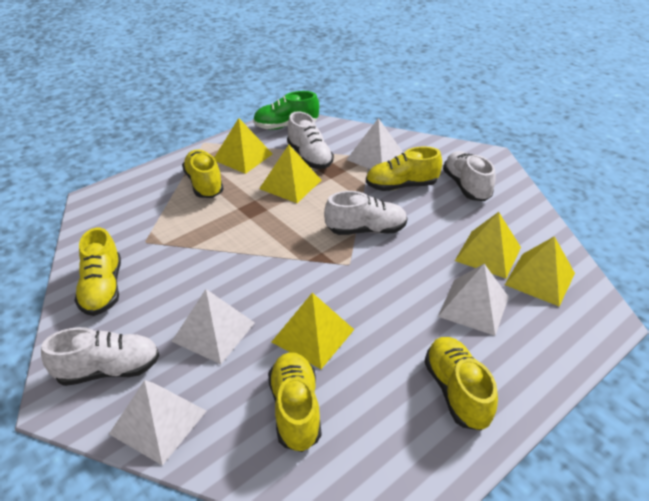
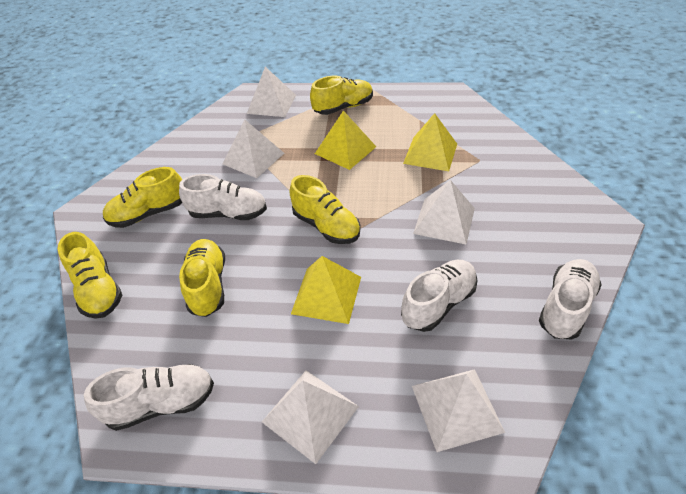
green shoe: [253,91,319,130] = 1 -> none = 0
white pyramid: [109,380,206,466] [171,289,255,364] [346,118,403,169] [438,264,509,336] = 4 -> [222,119,284,178] [247,67,296,117] [262,371,359,464] [412,369,505,452] [413,180,475,244] = 5
yellow pyramid: [214,118,272,174] [259,145,321,203] [272,293,354,369] [455,212,521,279] [505,236,575,306] = 5 -> [291,256,361,324] [315,110,376,170] [403,113,457,171] = 3

